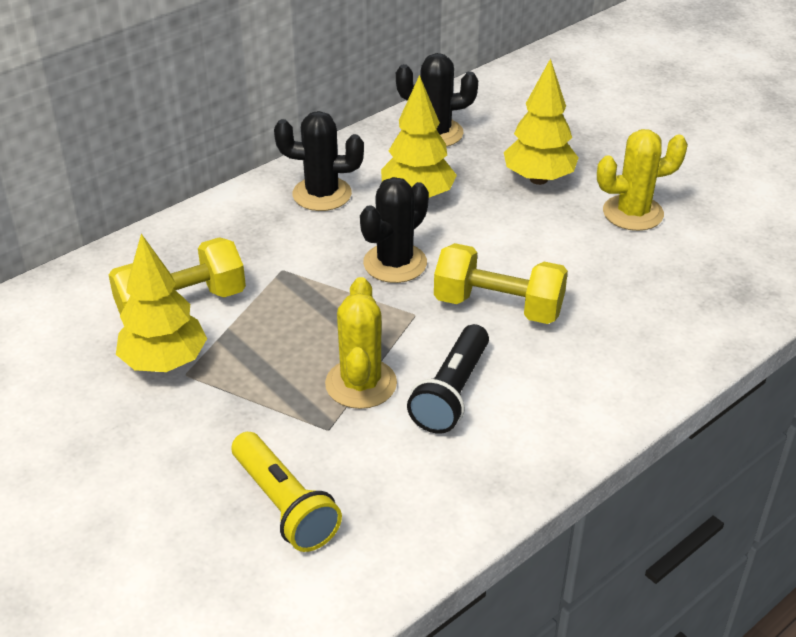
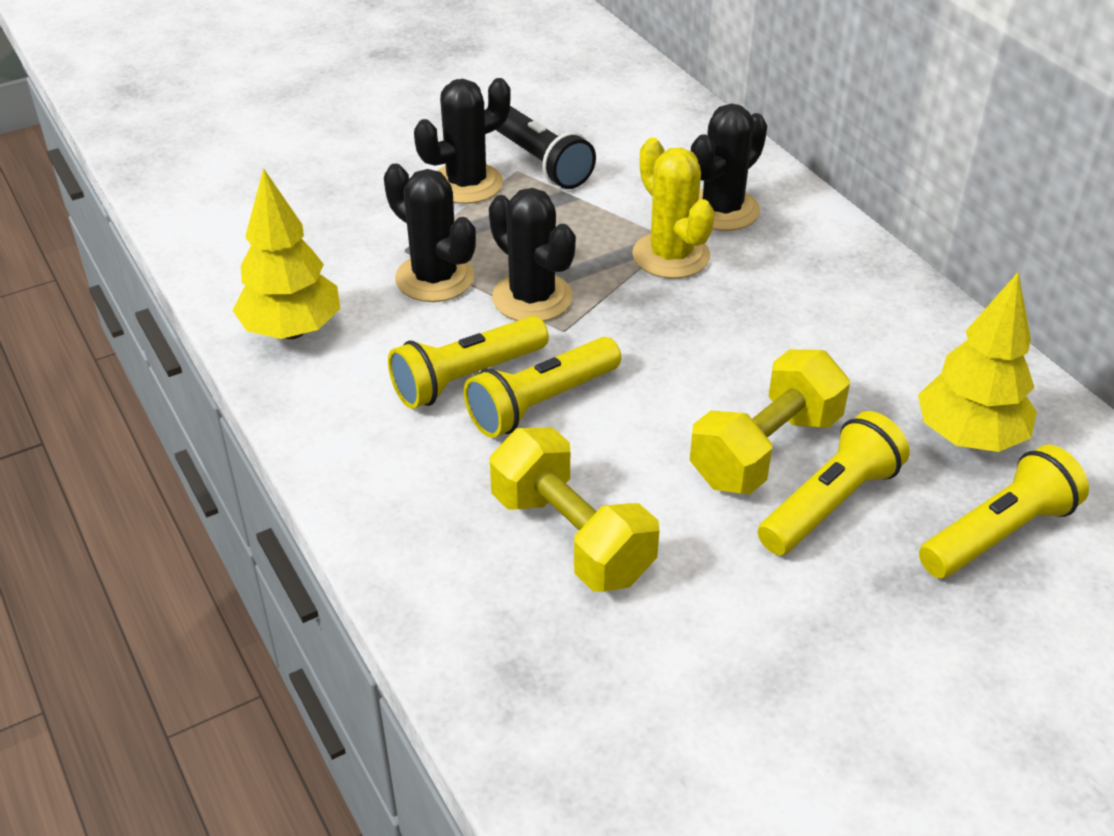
black cactus: [274,111,364,211] [360,177,429,283] [396,53,478,147] = 3 -> [384,164,476,302] [414,78,511,204] [489,188,576,321] [691,104,767,231] = 4
yellow cactus: [325,277,397,409] [597,129,688,231] = 2 -> [632,138,715,279] = 1
yellow flashlight: [232,432,342,552] = 1 -> [388,316,549,409] [464,337,621,438] [758,411,910,555] [919,445,1089,578] = 4
yellow tree: [116,234,207,372] [381,75,457,198] [504,58,579,185] = 3 -> [232,168,340,339] [918,273,1037,452] = 2

